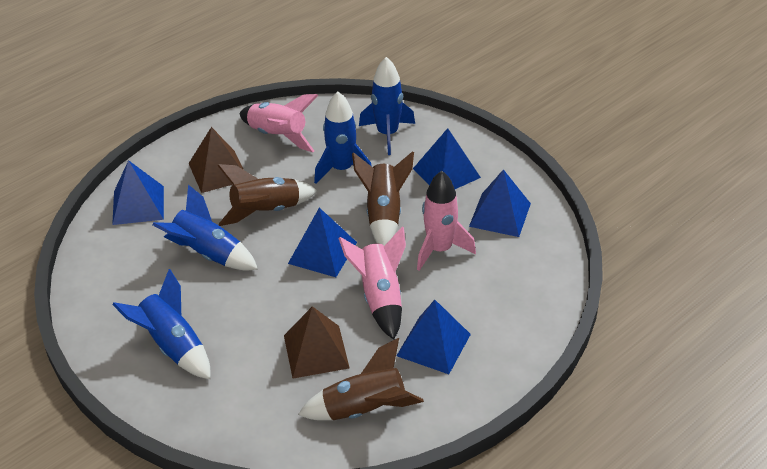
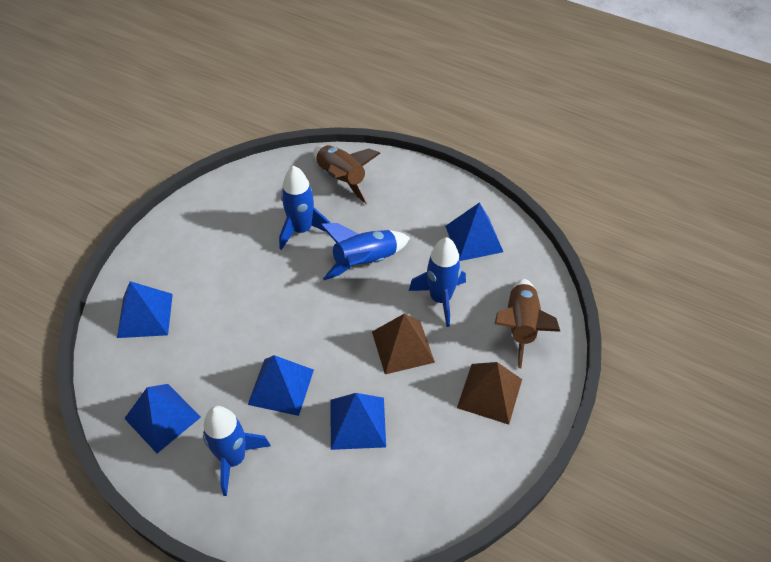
brown rocket: [217,164,317,226] [298,338,424,420] [352,151,414,246] = 3 -> [313,145,381,204] [495,279,561,368] = 2
pink rocket: [239,94,318,152] [338,226,406,340] [417,171,476,271] = 3 -> none = 0

